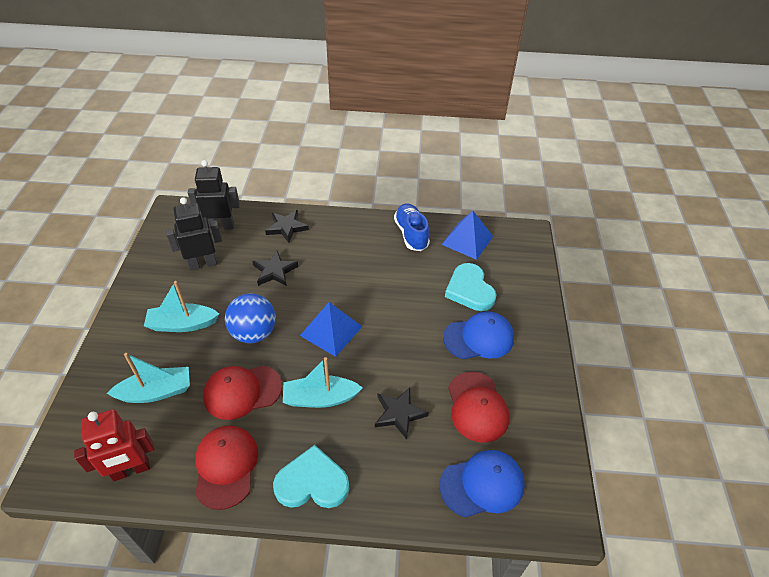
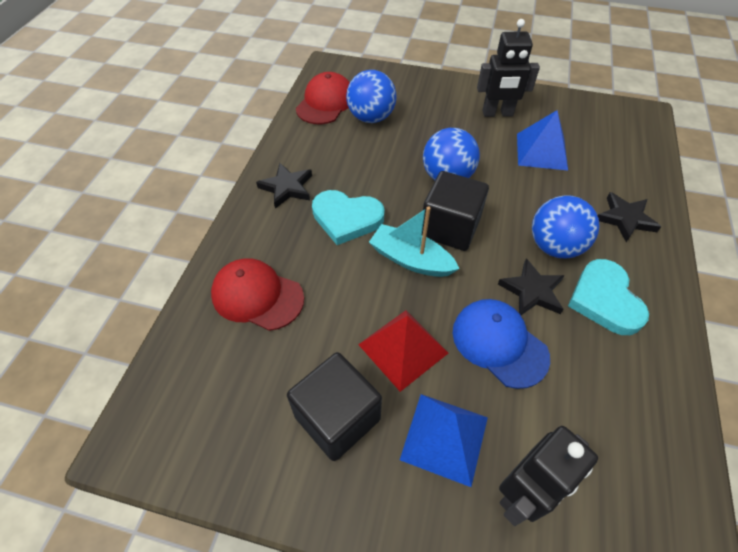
black cube: none = 0 -> [287,352,382,461] [422,171,489,251] = 2
blue ball: [225,293,276,343] = 1 -> [346,70,397,123] [423,128,480,180] [532,195,600,259] = 3
blue cap: [439,450,524,517] [443,311,514,359] = 2 -> [453,299,550,389] = 1
blue shoe: [394,203,430,251] = 1 -> none = 0
red cap: [195,426,258,510] [203,365,282,420] [448,372,510,443] = 3 -> [211,258,304,331] [296,72,350,124] = 2
red pyramid: none = 0 -> [358,310,448,392] = 1
red robot: [74,409,155,481] = 1 -> none = 0
turquoise boat: [107,353,190,403] [144,281,219,332] [283,357,363,408] = 3 -> [369,207,460,277] = 1

